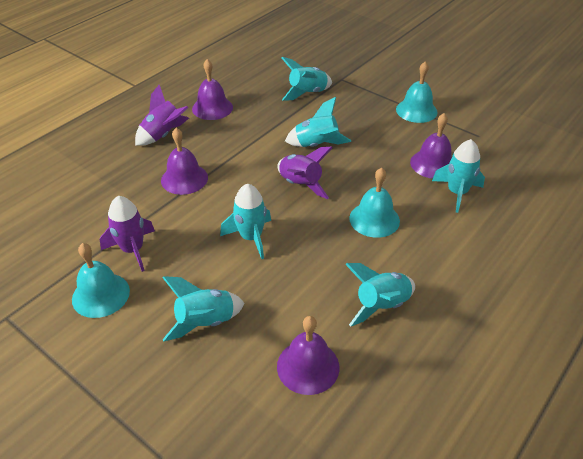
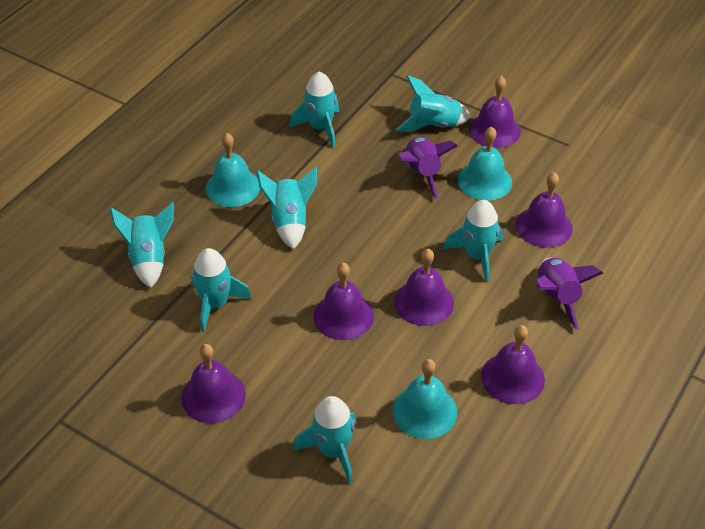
purple bell: [161,128,208,195] [192,59,233,120] [277,316,339,395] [410,113,452,179] = 4 -> [181,344,246,423] [313,263,374,340] [394,249,454,326] [469,76,521,148] [481,325,545,404] [516,172,573,248] = 6
purple rocket: [100,196,155,272] [135,85,189,146] [277,147,333,199] = 3 -> [398,137,458,199] [536,257,603,329] = 2
turquoise rocket: [162,276,245,341] [220,183,271,259] [282,57,332,101] [285,97,351,147] [345,263,415,327] [432,139,485,213] = 6 -> [110,202,174,288] [191,248,252,332] [256,167,317,250] [289,71,339,148] [293,396,357,483] [396,75,471,132] [443,200,503,282] = 7

